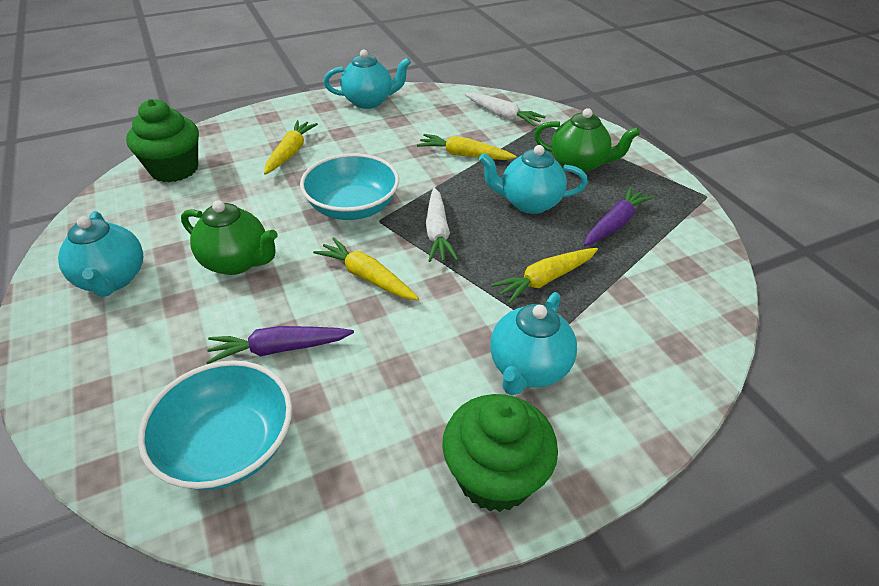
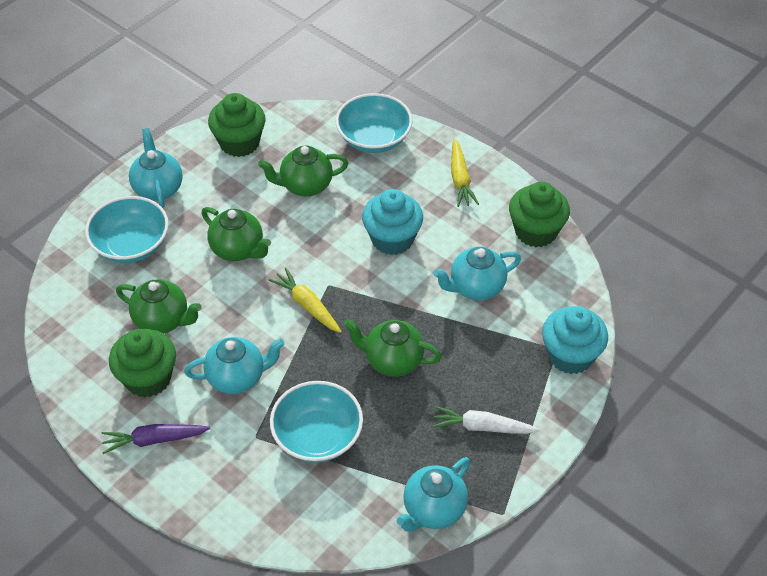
green cupcake: [126,99,199,182] [442,394,558,512] = 2 -> [109,329,176,398] [208,93,266,157] [509,182,570,247] = 3
green teapot: [181,200,278,275] [534,108,640,173] = 2 -> [116,280,201,334] [201,207,271,261] [258,146,348,196] [344,319,442,377] = 4
purple carrot: [206,326,354,364] [584,187,653,246] = 2 -> [102,424,210,454] = 1
turquoise bowl: [138,360,292,490] [300,153,399,220] = 2 -> [85,196,169,263] [270,381,363,463] [335,93,413,153] = 3
turquoise cupcake: none = 0 -> [362,189,423,255] [542,306,608,374] = 2
white carrot: [426,188,458,262] [464,92,545,126] = 2 -> [432,406,540,434] = 1
yellow carrot: [264,120,318,175] [313,237,419,300] [417,134,517,160] [491,248,598,304] = 4 -> [268,268,342,333] [451,139,479,207] = 2

